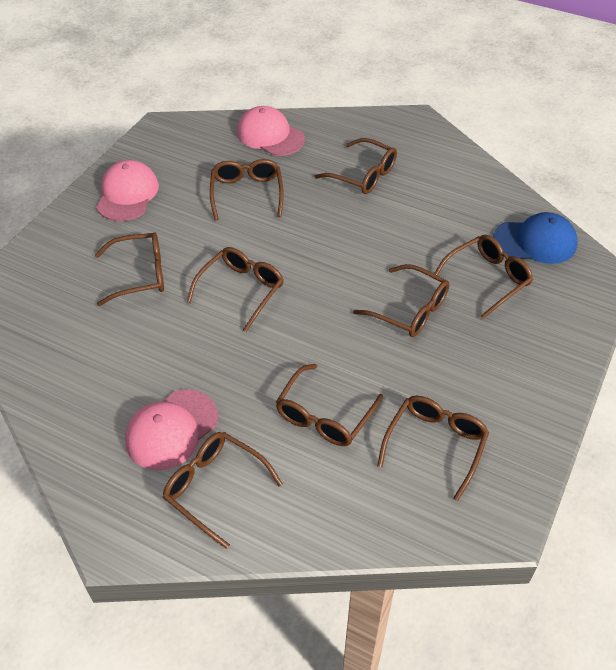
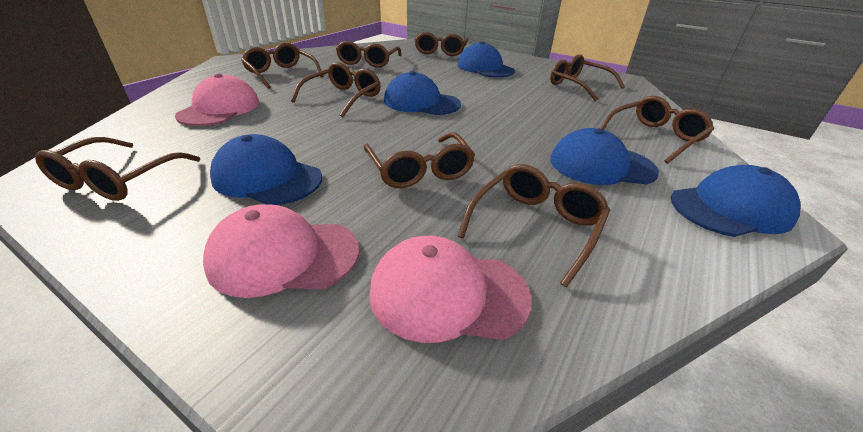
blue cap: [493,212,578,264] = 1 -> [210,134,322,205] [384,71,461,115] [457,41,515,78] [550,128,659,185] [671,165,801,237] = 5

